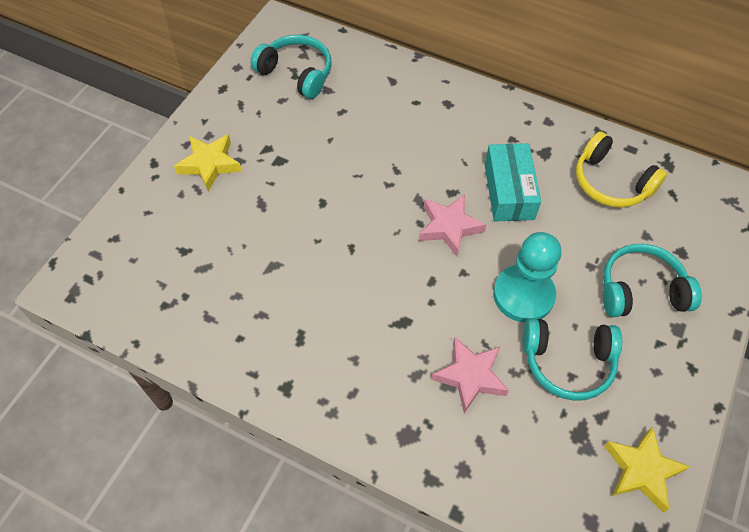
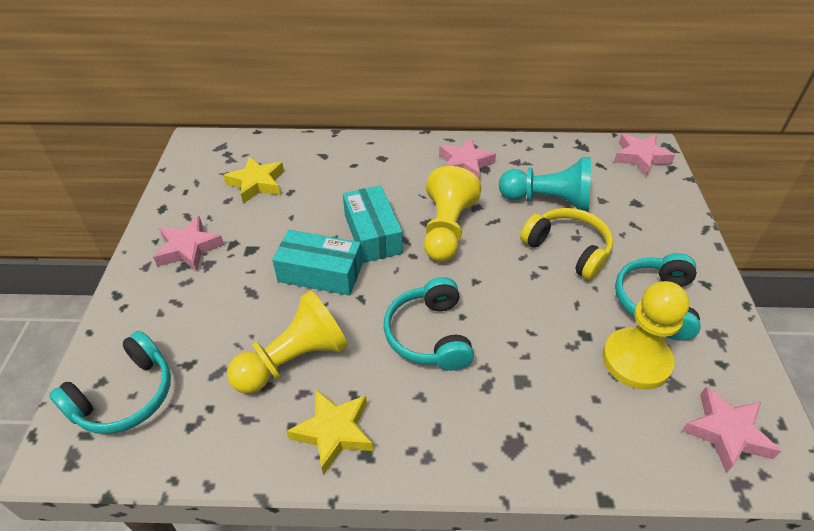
pink star: [419,194,487,256] [431,337,509,413] = 2 -> [153,216,224,271] [439,138,496,179] [614,133,675,176] [682,386,781,473] = 4
turquoise box: [484,143,541,221] = 1 -> [272,230,362,295] [343,185,403,263] = 2
yellow pawn: none = 0 -> [227,291,348,394] [424,166,482,262] [602,281,689,390] = 3

